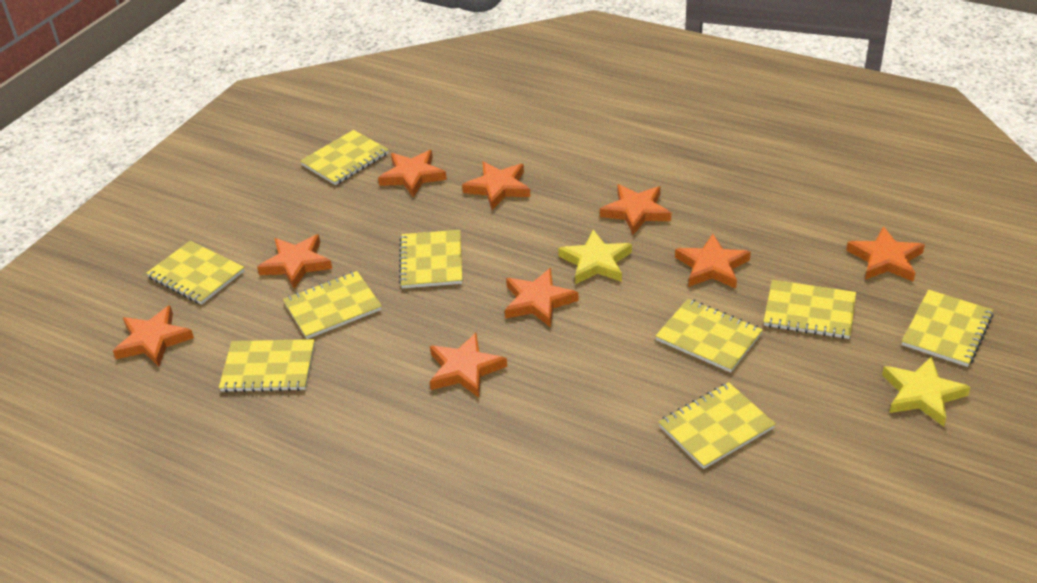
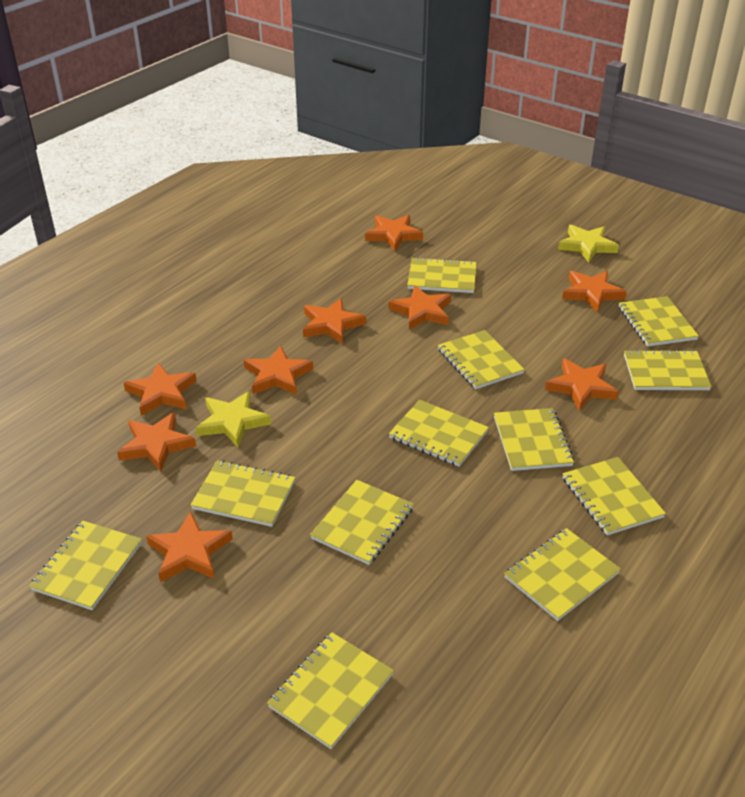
yellow notebook: [146,241,245,305] [219,339,315,392] [283,271,382,339] [300,130,389,185] [399,230,462,288] [655,299,763,372] [658,382,776,469] [763,280,856,339] [902,290,994,367] = 9 -> [29,521,142,610] [191,460,295,527] [267,632,394,749] [310,480,414,565] [389,400,489,467] [407,257,477,293] [438,330,525,389] [494,408,574,471] [504,528,621,621] [562,457,666,535] [619,296,699,347] [624,349,712,390] = 12

